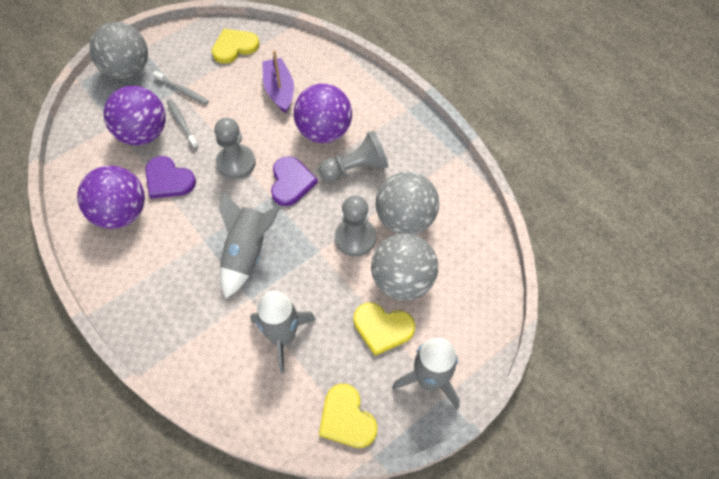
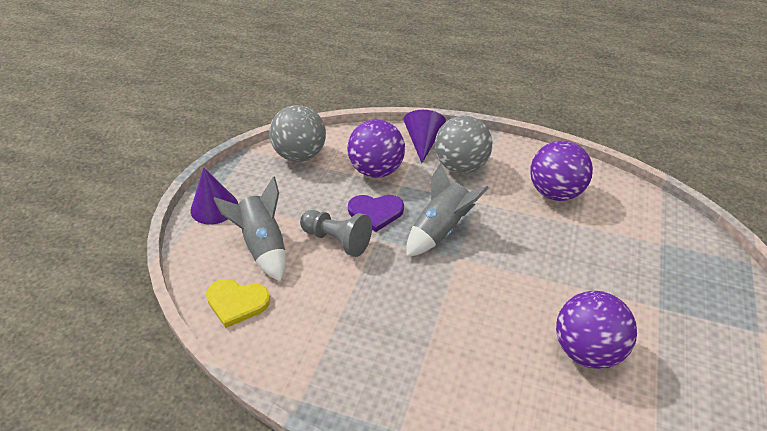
grey ball: [89,22,148,79] [371,233,438,301] [376,172,439,235] = 3 -> [269,105,326,162] [435,116,492,173] = 2
grey pawn: [214,118,256,179] [319,131,388,182] [335,196,376,257] = 3 -> [300,210,372,257] = 1
grey rocket: [219,192,280,298] [250,291,316,374] [392,338,460,409] = 3 -> [213,176,286,282] [406,163,489,257] = 2
grey toothbrush: [153,71,209,105] [167,99,198,149] = 2 -> none = 0
purple boat: [262,50,294,113] = 1 -> none = 0
purple cone: none = 0 -> [191,168,238,225] [404,110,446,163] = 2
purple heart: [145,156,196,199] [271,156,318,206] = 2 -> [348,195,404,232] = 1
yellow heart: [212,29,260,64] [319,384,377,448] [354,303,415,356] = 3 -> [206,279,270,328] = 1

